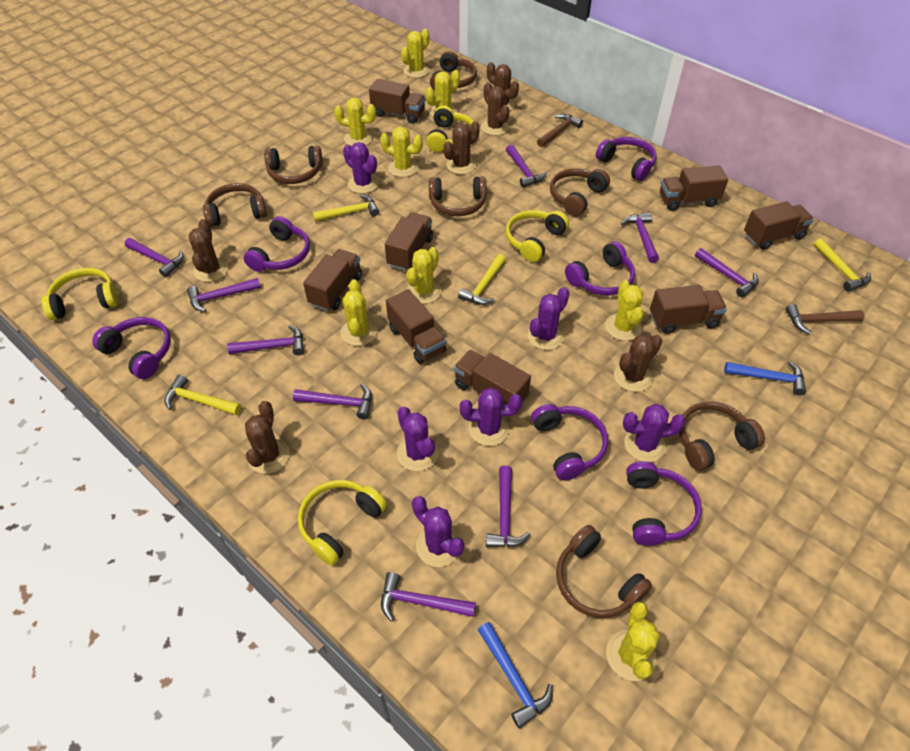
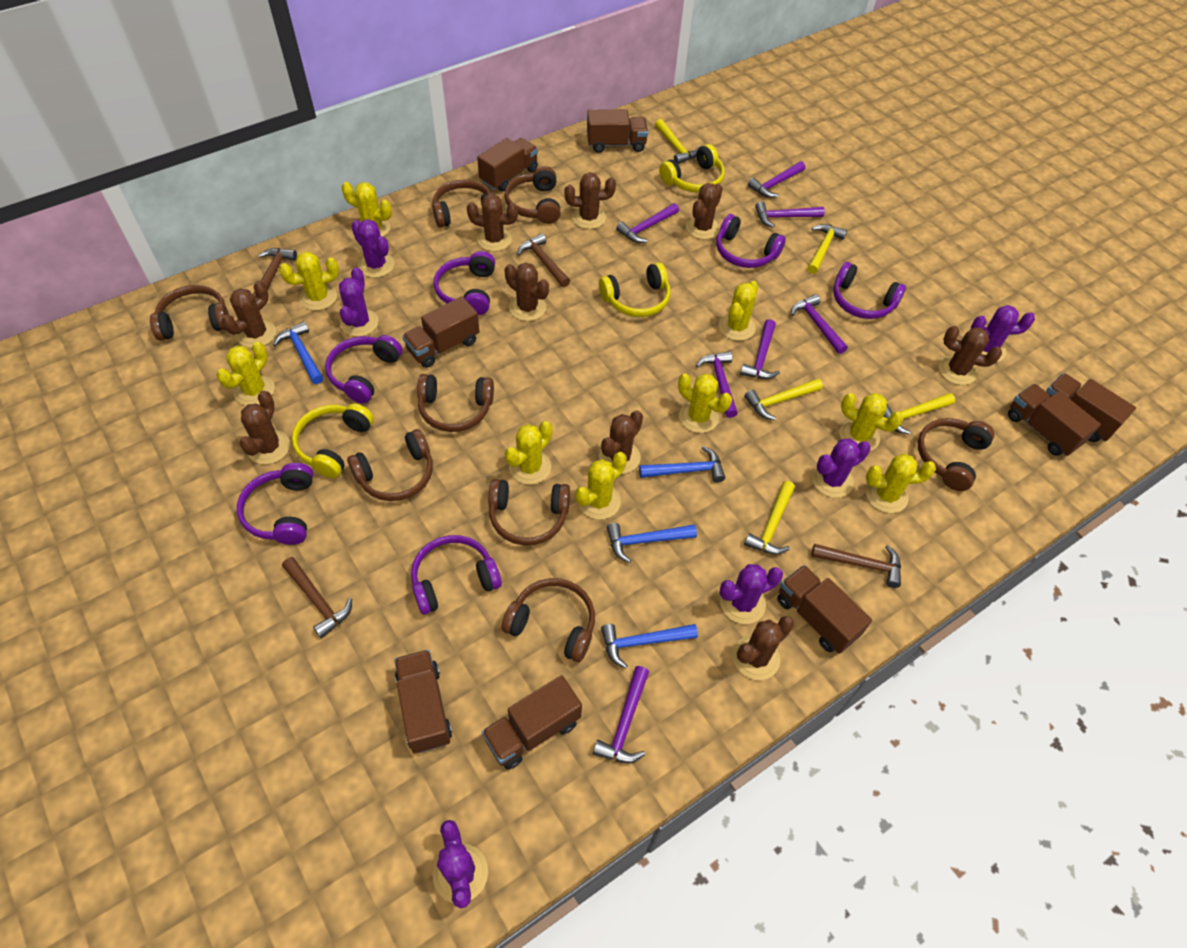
blue hammer: [478,622,553,729] [724,361,806,395] = 2 -> [273,321,323,384] [601,624,698,669] [607,523,697,563] [639,446,725,483] = 4
brown cactus: [188,219,228,282] [245,401,290,474] [443,121,480,175] [481,82,510,136] [487,62,519,111] [614,335,662,392] = 6 -> [222,281,276,348] [240,391,290,464] [467,194,518,252] [504,263,549,321] [564,172,616,229] [599,411,643,474] [686,183,723,239] [733,616,794,680] [939,326,1002,385] = 9
brown hammer: [537,114,583,147] [786,304,864,334] = 2 -> [253,248,297,298] [282,557,352,638] [517,233,570,287] [811,544,901,588] = 4
brown headphones: [203,183,267,227] [264,146,323,184] [429,176,487,216] [430,51,477,91] [550,168,610,216] [556,525,652,618] [679,402,765,471] = 7 -> [150,285,229,341] [347,429,433,501] [417,374,494,432] [433,179,495,228] [488,479,570,545] [502,578,595,662] [504,166,561,224] [918,418,995,491] = 8
purple hammer: [125,238,184,277] [187,278,261,312] [227,325,304,355] [293,384,372,419] [381,572,476,622] [486,466,531,547] [506,144,546,187] [621,212,659,263] [695,248,759,297] = 9 -> [593,666,649,764] [616,203,679,243] [696,351,738,418] [740,319,780,379] [748,161,805,198] [755,201,825,228] [791,294,848,354] = 7
yellow cactus: [334,97,376,146] [340,279,377,346] [380,127,423,177] [401,29,430,78] [406,247,442,304] [426,70,460,117] [605,280,644,341] [606,602,660,681] = 8 -> [217,342,275,406] [279,252,339,310] [342,182,392,237] [505,421,552,485] [575,452,627,520] [678,373,732,433] [719,281,758,341] [840,393,903,451] [866,454,936,513] = 9
yellow hammer: [164,375,241,415] [313,194,379,222] [458,254,506,305] [813,238,871,292] = 4 -> [655,119,700,164] [744,378,823,420] [744,481,795,555] [808,224,847,274] [884,393,955,434] = 5
yellow headphones: [42,268,118,320] [298,480,387,566] [426,105,474,152] [506,210,569,262] = 4 -> [292,403,374,478] [599,262,671,317] [659,144,725,193] = 3

